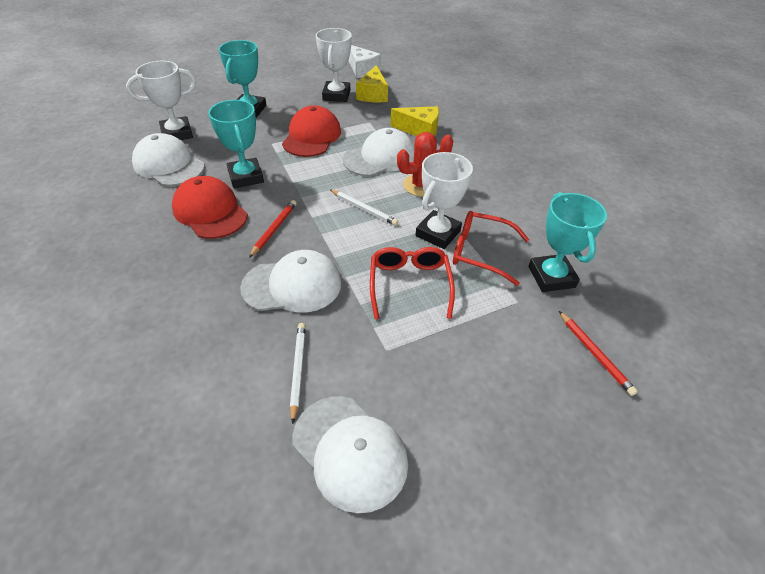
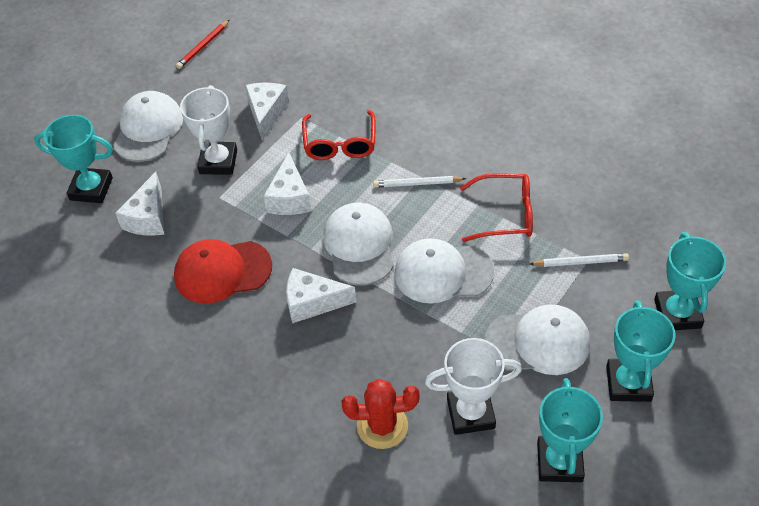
red cap: [172,176,248,239] [282,105,341,157] = 2 -> [174,239,272,304] = 1
red pencil: [249,200,296,258] [559,311,638,396] = 2 -> [176,20,229,69] = 1
turquoise trophy: [208,100,264,188] [219,40,266,118] [528,192,607,292] = 3 -> [34,115,113,203] [537,378,603,482] [606,301,675,402] [654,232,726,330] = 4
white cheese: [348,45,381,78] = 1 -> [115,172,165,236] [245,83,289,141] [263,152,312,215] [286,268,356,323] = 4
white trophy: [126,61,196,140] [316,28,352,102] [416,152,473,249] = 3 -> [180,85,237,175] [425,338,522,435] = 2
yellow cheese: [356,65,388,102] [390,106,439,136] = 2 -> none = 0

